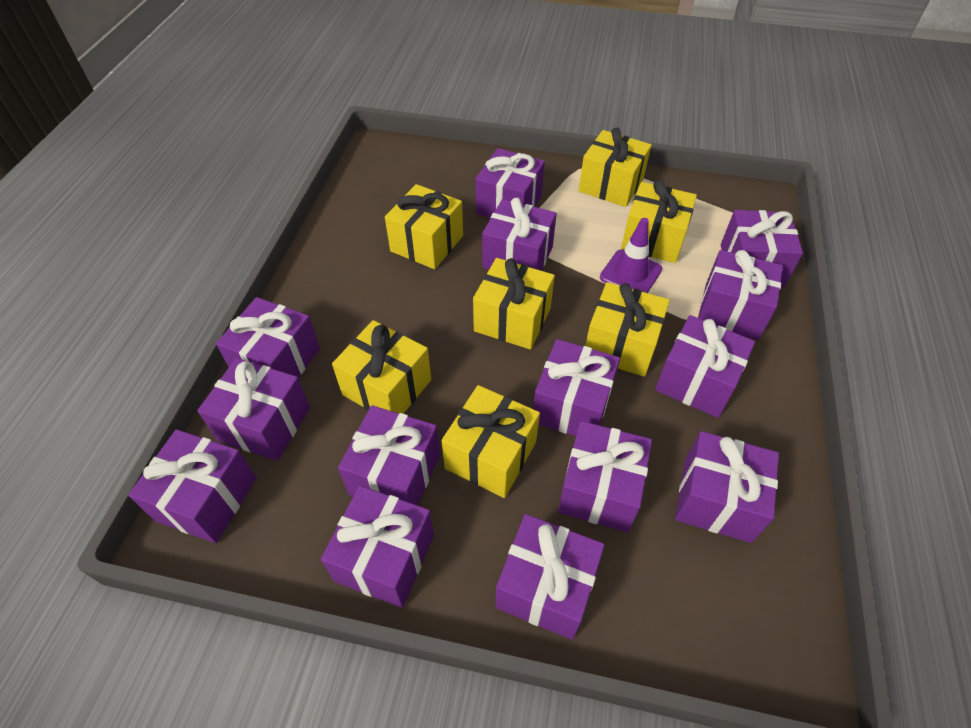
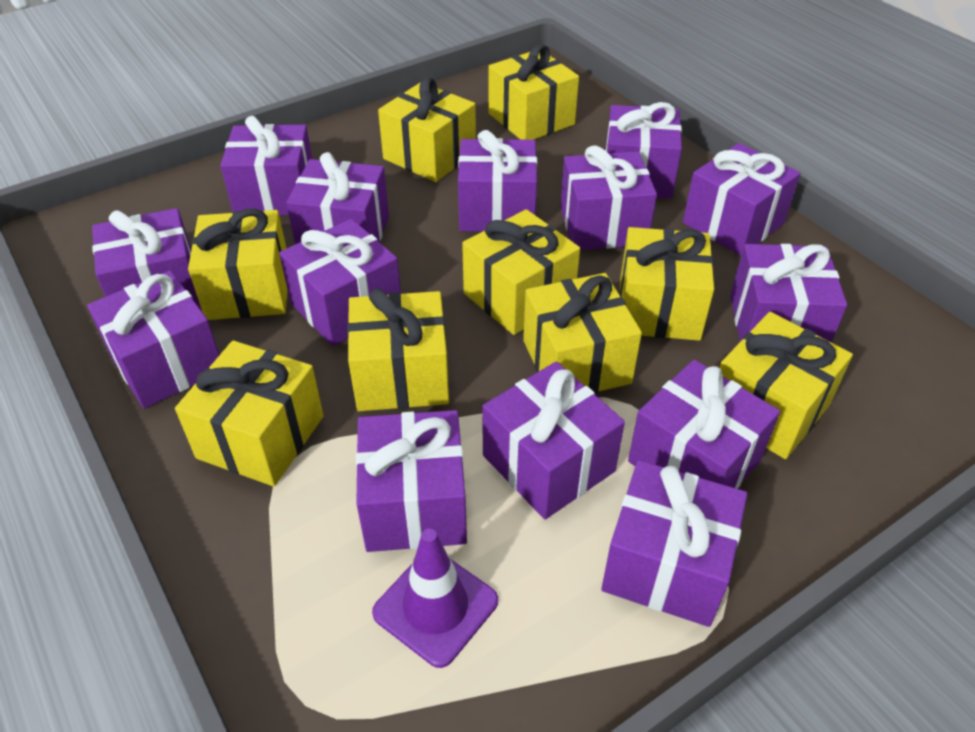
yellow gift: [332,320,431,414] [385,184,463,269] [441,385,540,498] [473,258,555,350] [579,128,652,207] [585,282,670,377] [621,180,697,263] = 7 -> [175,340,323,487] [188,209,288,320] [347,288,449,411] [378,77,476,182] [462,209,580,335] [489,44,579,140] [523,273,642,393] [620,227,714,341] [720,312,853,459] = 9

